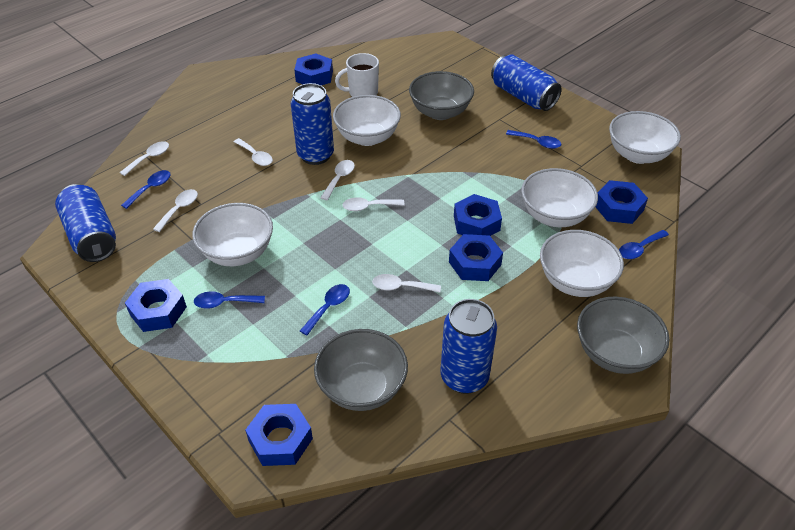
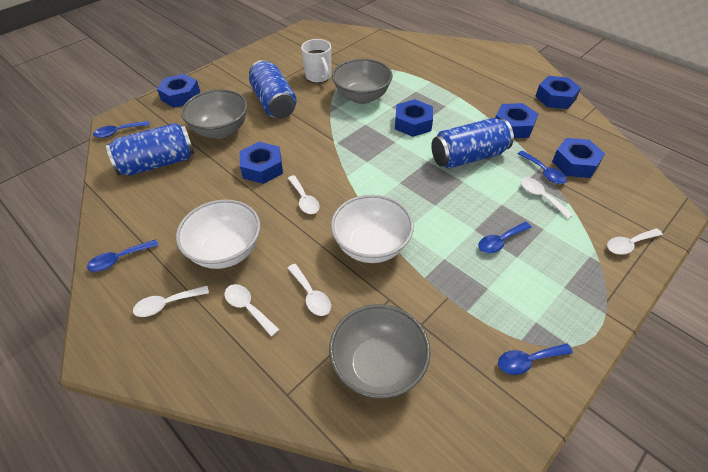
blue can: [55,184,116,262] [291,83,334,165] [441,299,497,394] [491,54,562,111] = 4 -> [106,123,194,175] [249,60,297,119] [431,118,514,169] = 3
white bowl: [192,203,273,266] [333,95,401,146] [521,168,598,227] [540,230,624,297] [609,111,681,164] = 5 -> [176,199,260,269] [331,195,414,263] = 2

